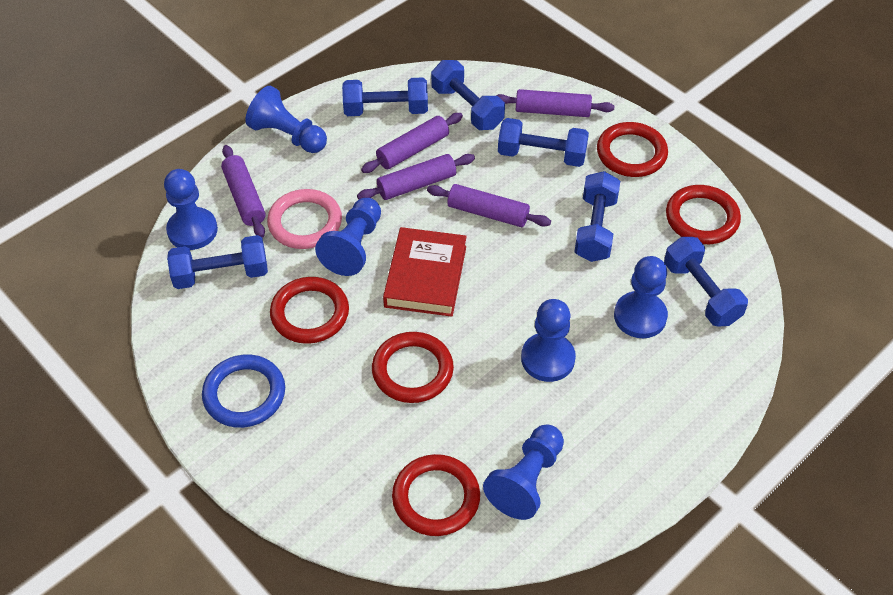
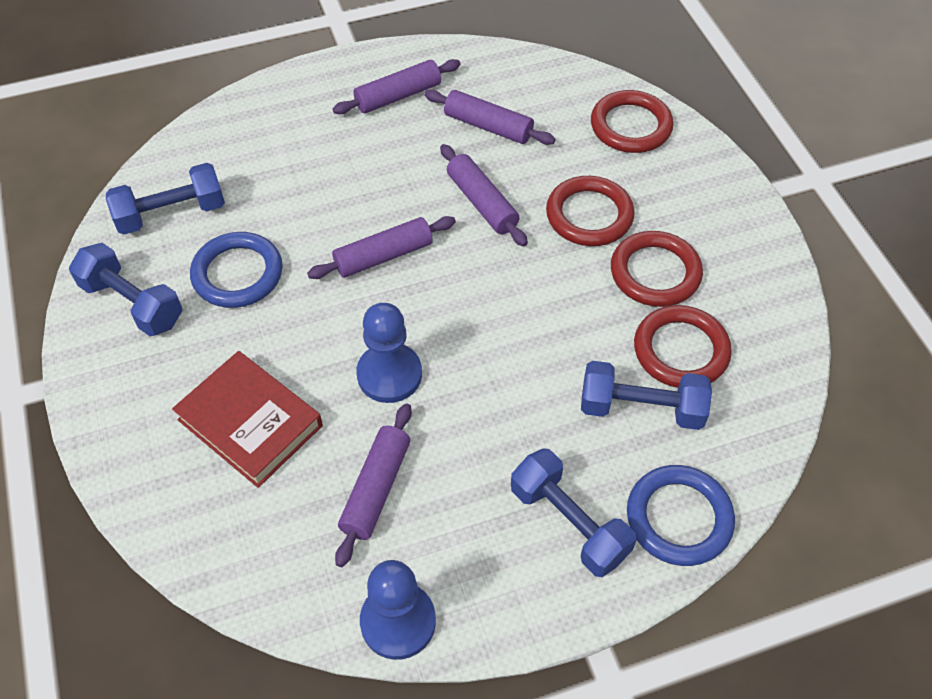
blue dumbbell: [167,235,268,289] [342,77,428,116] [431,60,505,130] [498,118,589,167] [574,171,620,262] [664,237,748,327] = 6 -> [69,243,183,336] [106,163,225,234] [511,448,636,577] [581,361,712,430] = 4
blue pawn: [164,169,218,250] [245,86,327,153] [315,198,381,276] [483,425,564,520] [521,299,576,382] [614,256,668,338] = 6 -> [356,303,422,403] [360,560,436,660] = 2
blue ring: [202,355,285,428] = 1 -> [190,232,283,308] [627,465,735,566] = 2
pink ring: [267,189,342,249] = 1 -> none = 0
red ring: [270,277,349,344] [372,332,454,403] [392,454,480,536] [597,122,668,177] [666,185,741,244] = 5 -> [546,176,635,246] [591,90,674,153] [611,231,703,307] [634,305,732,388] = 4

